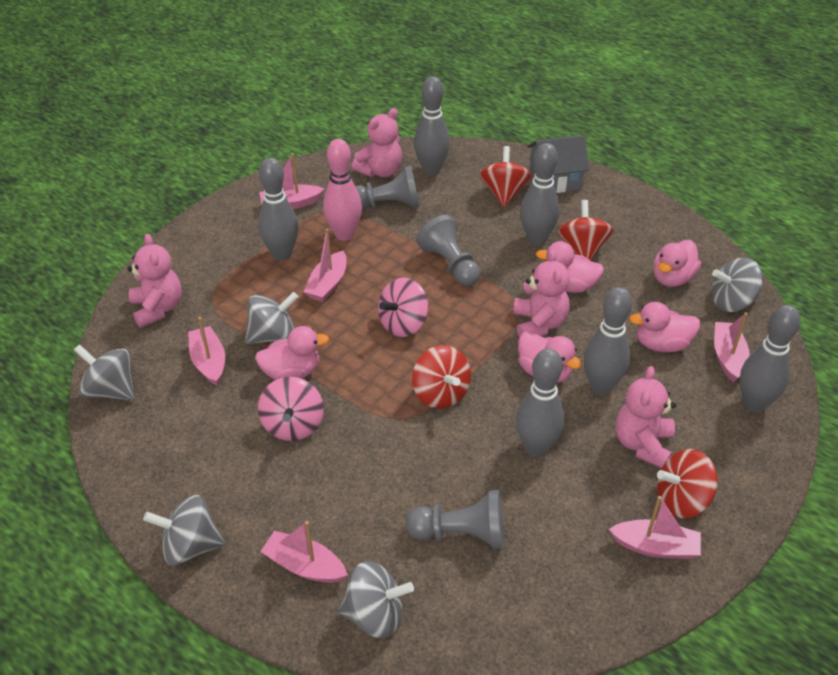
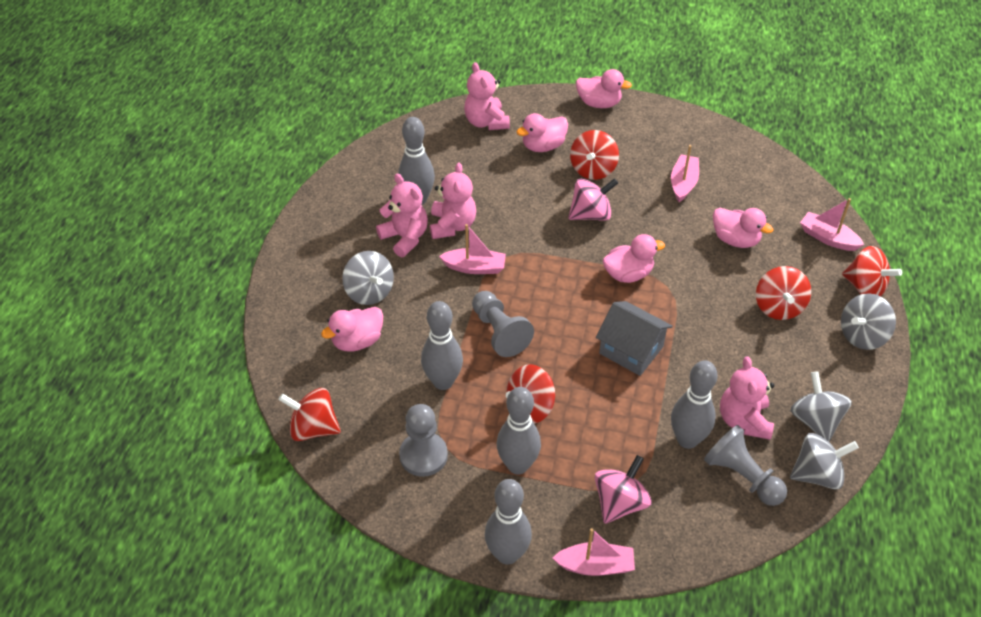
grey bowling pin: [258,158,299,261] [414,76,450,175] [516,348,564,457] [520,143,560,245] [584,287,632,394] [740,305,801,412] = 6 -> [398,117,435,205] [421,301,463,390] [484,479,532,565] [496,387,541,474] [671,360,718,449] = 5
grey spinning top: [74,344,135,401] [143,495,225,566] [245,292,298,344] [338,561,414,639] [711,258,763,312] = 5 -> [342,251,394,305] [790,371,852,442] [790,433,859,489] [841,293,896,350] = 4
pink boat: [188,317,225,386] [259,153,324,209] [260,521,348,583] [304,229,347,302] [609,496,701,559] [714,312,750,382] = 6 -> [439,224,506,274] [553,528,635,576] [671,145,699,202] [800,198,864,251] = 4
pink bowling pin: [323,139,362,241] = 1 -> none = 0
red spinning top: [412,345,471,409] [480,146,531,207] [558,200,613,261] [657,449,718,518] = 4 -> [278,388,341,441] [506,364,555,424] [570,130,619,180] [756,266,811,320] [842,246,902,296] = 5

